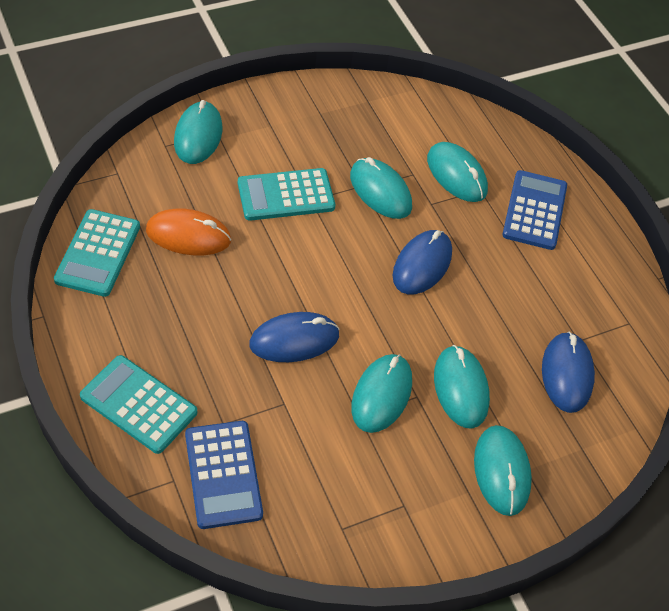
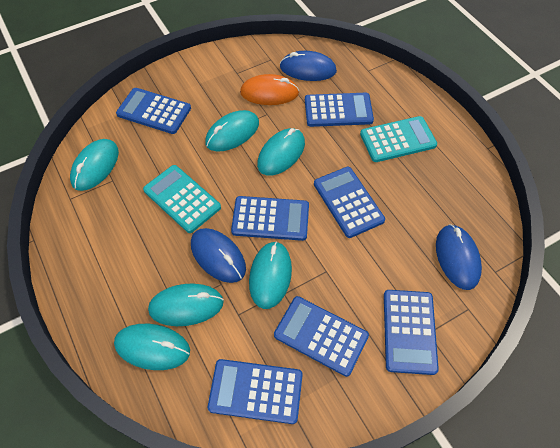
blue calculator: [185,421,263,529] [502,170,567,250] = 2 -> [116,88,191,134] [208,359,303,424] [231,196,309,241] [274,296,369,377] [305,93,374,127] [314,167,385,238] [384,290,439,375] = 7
turquoise calculator: [54,209,140,297] [80,355,197,454] [238,168,335,221] = 3 -> [143,165,221,233] [360,116,437,162] = 2

